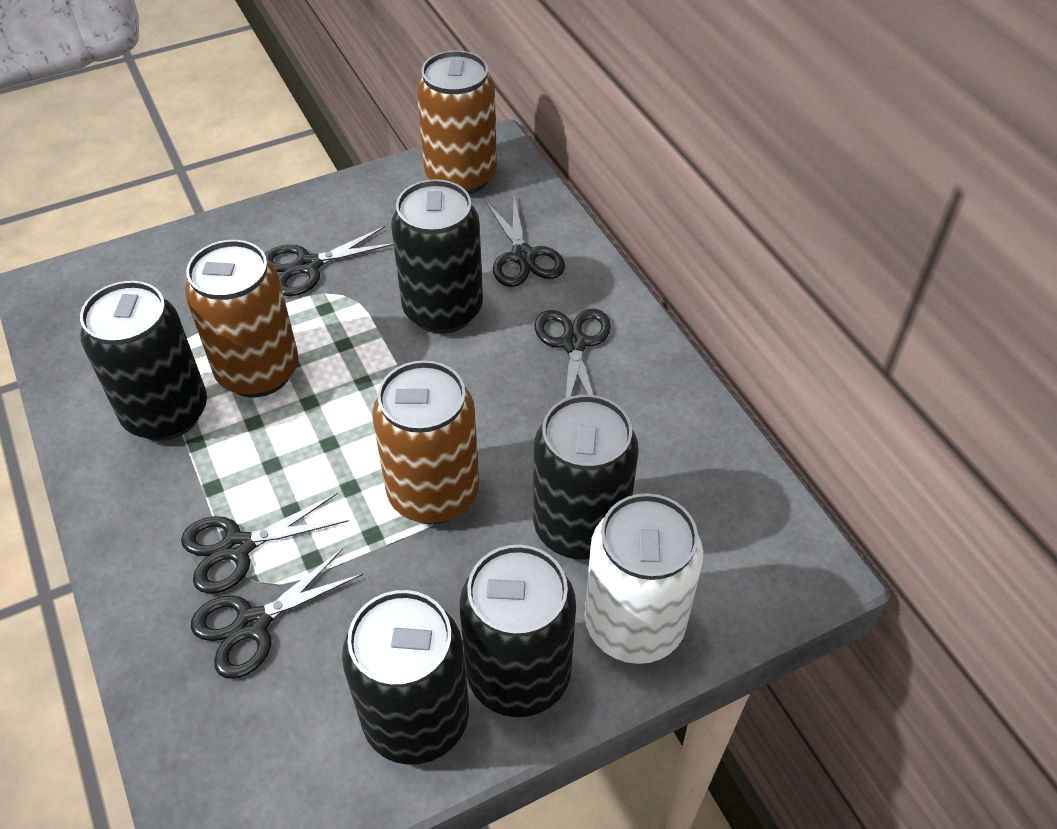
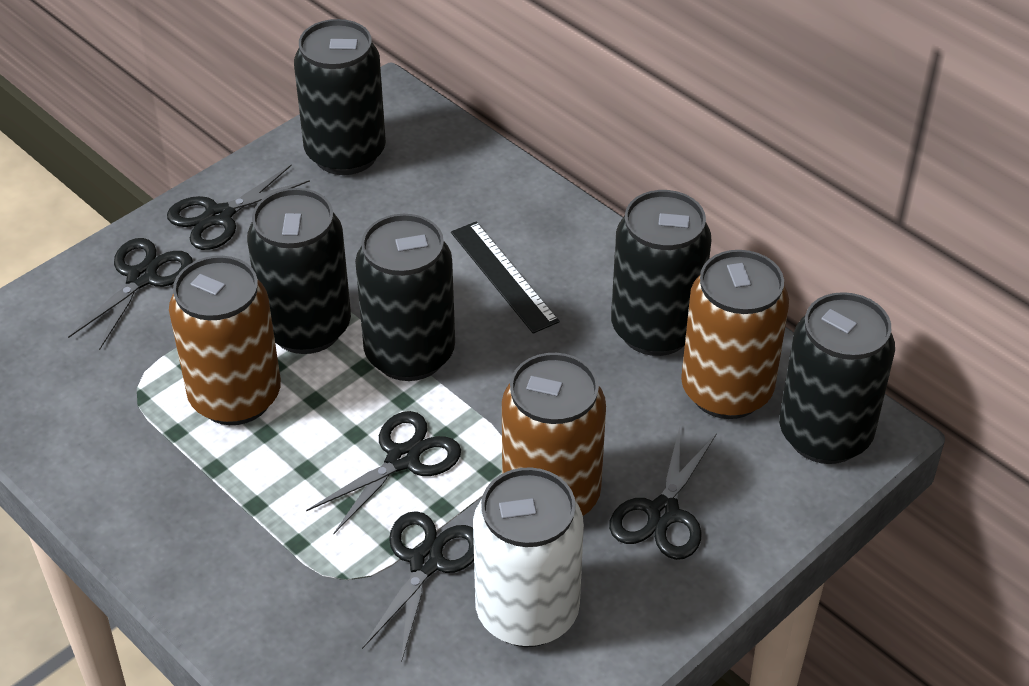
black ruler: none = 0 -> [451,221,560,334] = 1

